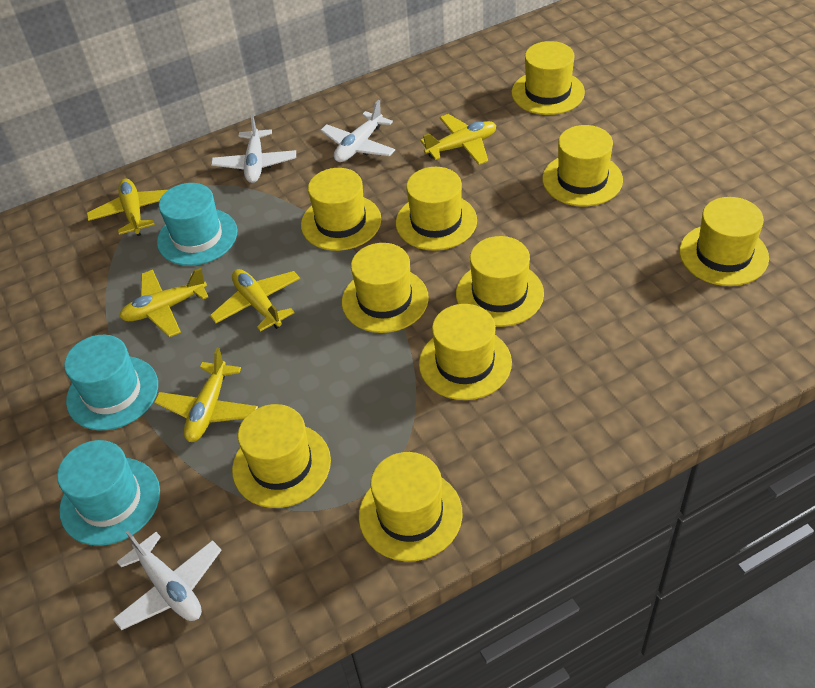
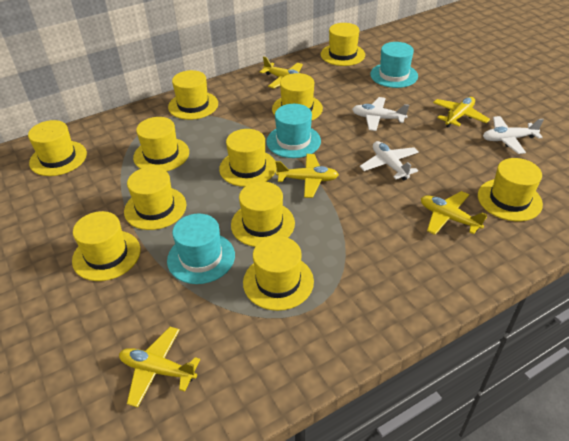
yellow hat: [232,404,331,508] [301,168,381,251] [342,243,429,333] [359,452,462,561] [396,167,477,251] [419,304,512,400] [456,236,544,327] [512,41,585,115] [542,125,623,206] [679,197,769,286] = 10 -> [28,120,87,176] [72,211,140,281] [124,167,186,230] [133,117,189,171] [168,70,218,120] [219,129,277,187] [231,181,295,247] [243,236,314,311] [272,73,323,120] [321,23,365,66] [478,158,543,221] = 11

